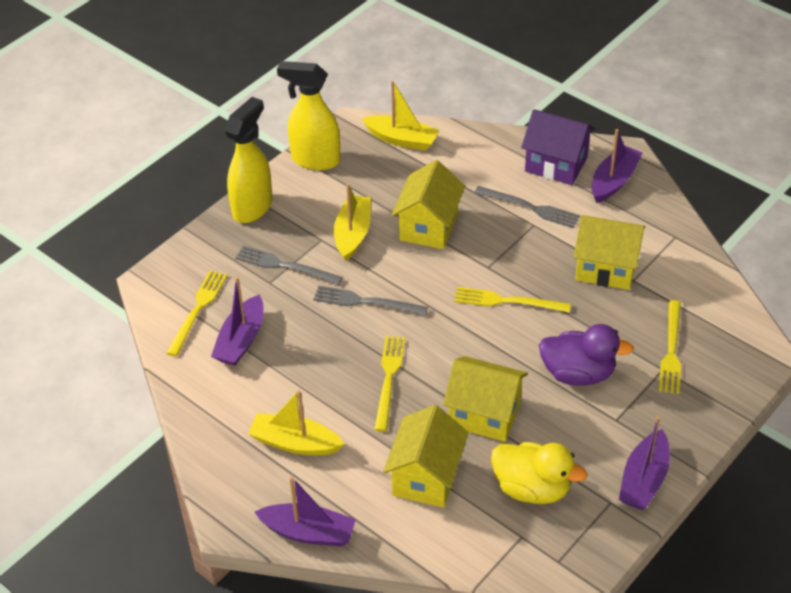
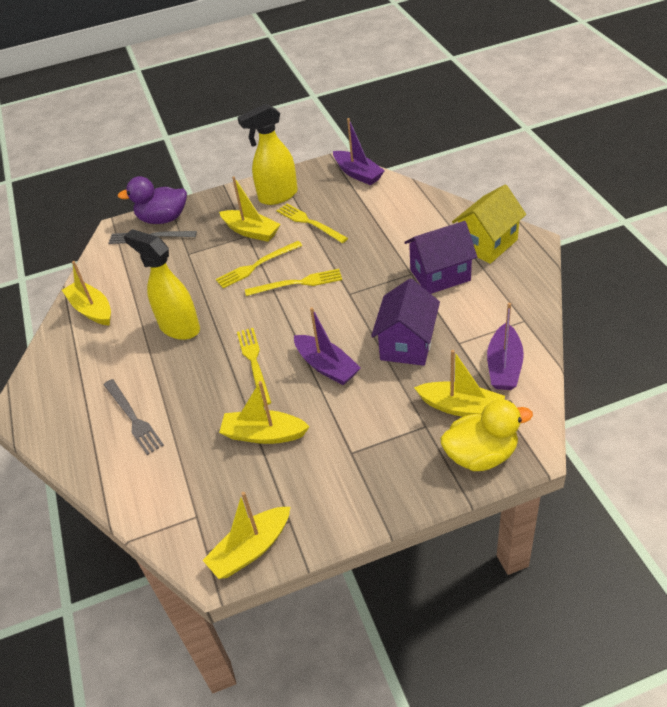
grey fork: [235,245,343,285] [313,286,428,316] [474,186,580,228] = 3 -> [104,379,164,455] [108,231,197,244] = 2
purple boat: [211,277,263,366] [255,476,356,546] [591,129,642,203] [619,416,670,510] = 4 -> [294,307,361,385] [333,118,385,185] [487,303,524,390] = 3
purple house: [521,109,595,185] = 1 -> [371,279,440,366] [404,221,477,294] = 2
yellow boat: [248,390,344,455] [334,183,371,261] [362,80,440,151] = 3 -> [62,261,111,326] [203,492,290,579] [219,176,281,242] [219,381,310,444] [414,350,505,417] = 5
yellow house: [383,405,469,508] [392,160,465,249] [443,356,528,442] [574,215,645,290] = 4 -> [452,185,526,264] = 1

